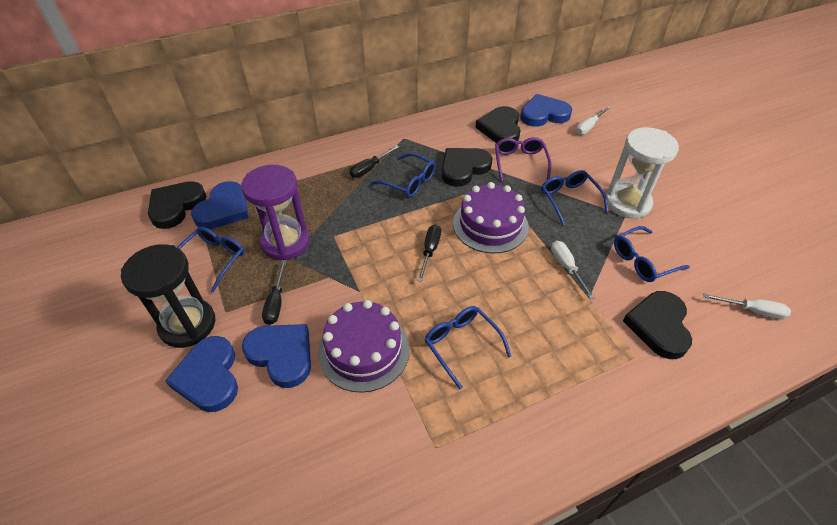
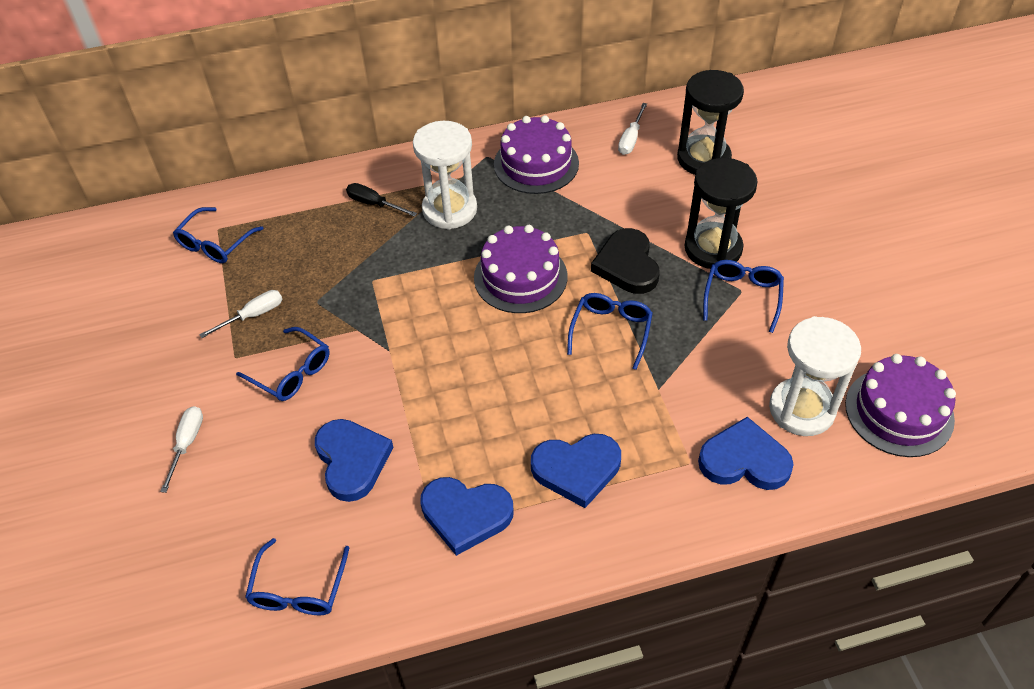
black heart: [148,181,206,229] [442,148,493,187] [475,106,521,143] [623,291,692,359] = 4 -> [591,228,660,294] = 1
black hourglass: [121,244,215,348] = 1 -> [677,70,744,175] [685,158,758,269] = 2
black screwdriver: [262,260,286,325] [350,145,399,178] [417,225,441,282] = 3 -> [346,183,417,217] = 1
purple cake: [318,300,410,393] [453,182,529,253] = 2 -> [474,225,567,313] [494,115,579,194] [845,354,956,457] = 3
purple glasses: [495,137,551,181] = 1 -> none = 0
purple hourglass: [241,165,310,260] = 1 -> none = 0
white hourglass: [606,127,679,219] = 1 -> [413,121,477,230] [769,316,861,436] = 2

